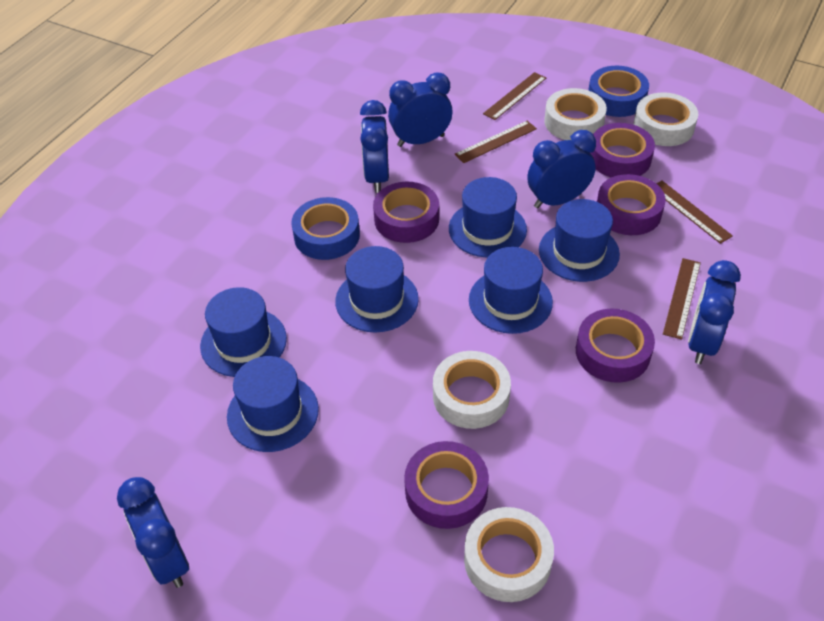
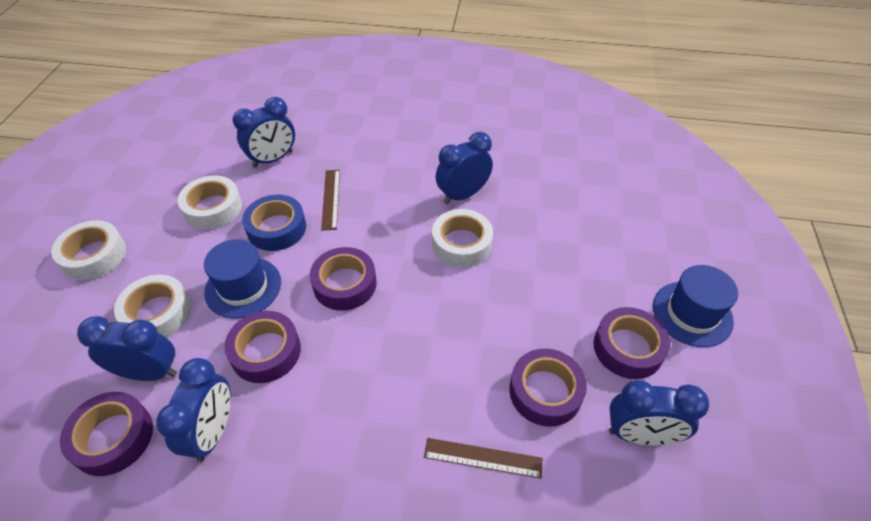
blue hat: [200,287,287,377] [227,356,319,452] [335,246,419,333] [449,177,527,257] [469,247,553,334] [539,199,620,282] = 6 -> [204,239,281,319] [653,265,738,347] = 2
blue tape: [291,197,360,260] [588,66,649,117] = 2 -> [242,195,306,251] = 1
brown ruler: [455,121,537,163] [483,72,546,120] [656,181,733,244] [663,258,701,340] = 4 -> [321,170,340,231] [424,438,543,479] = 2

